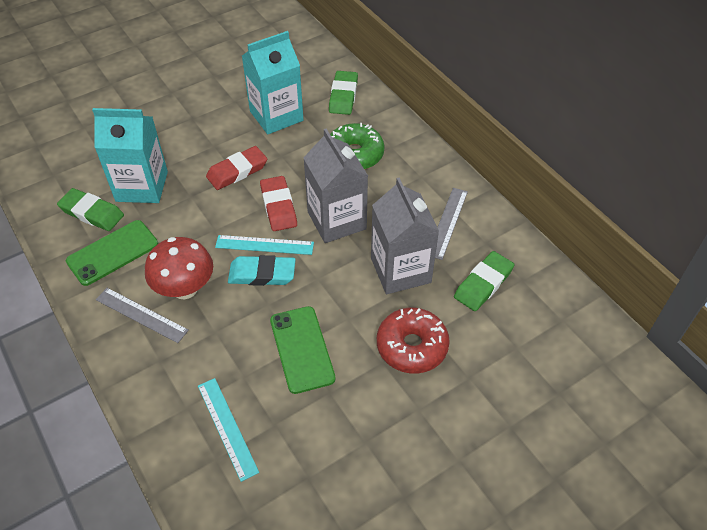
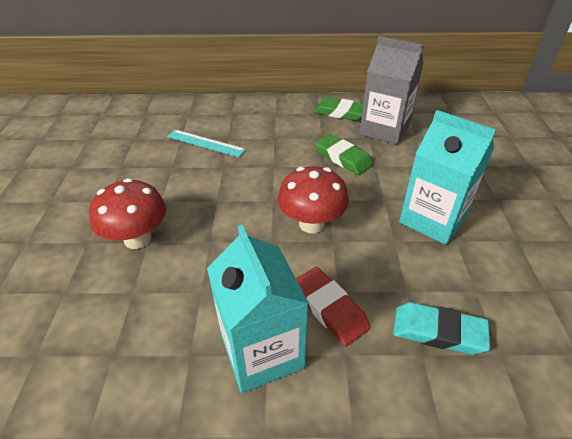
green donut: [330,123,384,170] = 1 -> none = 0
green eraser: [57,188,124,231] [329,71,358,115] [454,251,514,311] = 3 -> [314,97,363,121] [315,134,373,175] = 2
green phone: [66,220,158,286] [270,306,336,394] = 2 -> none = 0
grey carton: [303,129,368,243] [371,178,439,294] = 2 -> [360,36,424,145] = 1
grey ruler: [96,288,189,343] [435,188,468,260] = 2 -> none = 0
red donut: [377,308,450,373] = 1 -> none = 0
red eraser: [206,146,267,190] [260,176,297,231] = 2 -> [296,267,370,346] = 1
red mushroom: [145,237,213,300] = 1 -> [89,178,166,249] [278,166,349,233] = 2
turquoise ruler: [198,378,259,482] [215,235,314,255] = 2 -> [167,130,246,157] = 1

